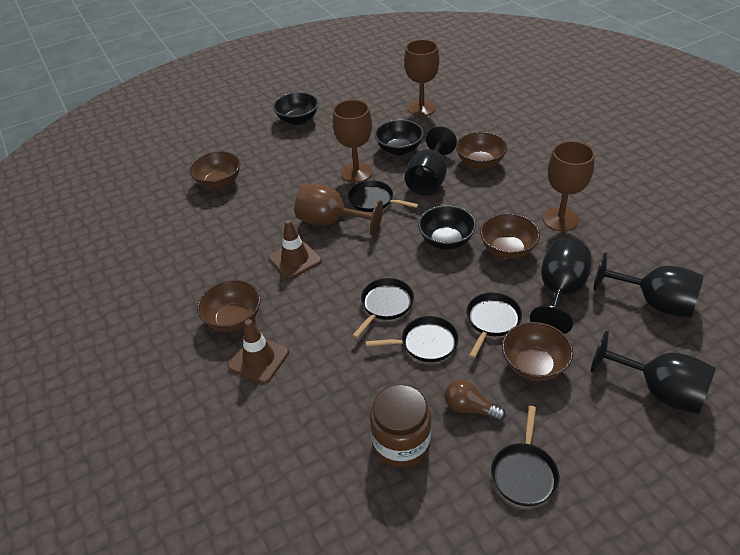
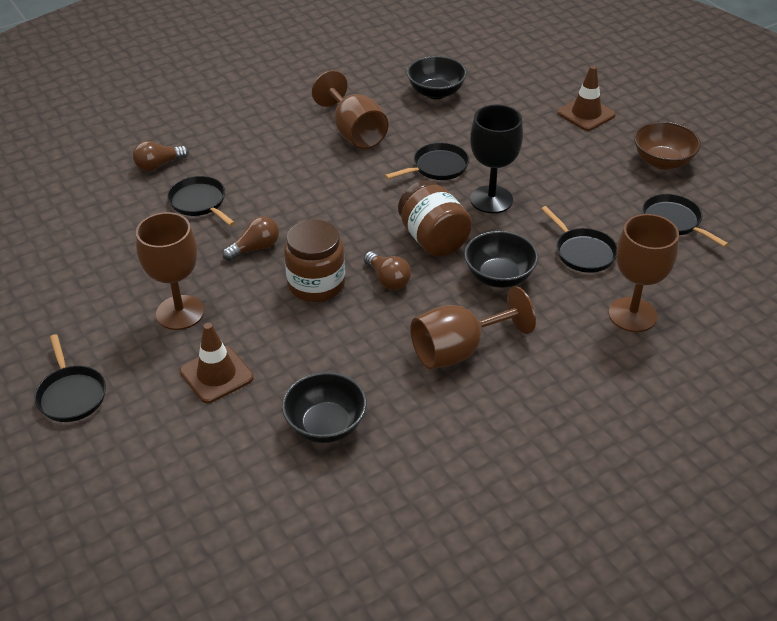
black goblet: [405,126,457,195] [530,239,591,334] [591,331,716,414] [593,252,704,318] = 4 -> [470,104,523,213] = 1
brown bowl: [189,151,240,189] [197,280,261,332] [456,132,507,169] [480,214,540,259] [502,322,573,381] = 5 -> [634,122,701,170] = 1
brown jar: [370,385,431,467] = 1 -> [284,220,345,302] [398,180,472,257] = 2
brown light bulb: [445,379,506,422] = 1 -> [133,141,189,171] [222,216,279,261] [364,251,411,290] = 3

